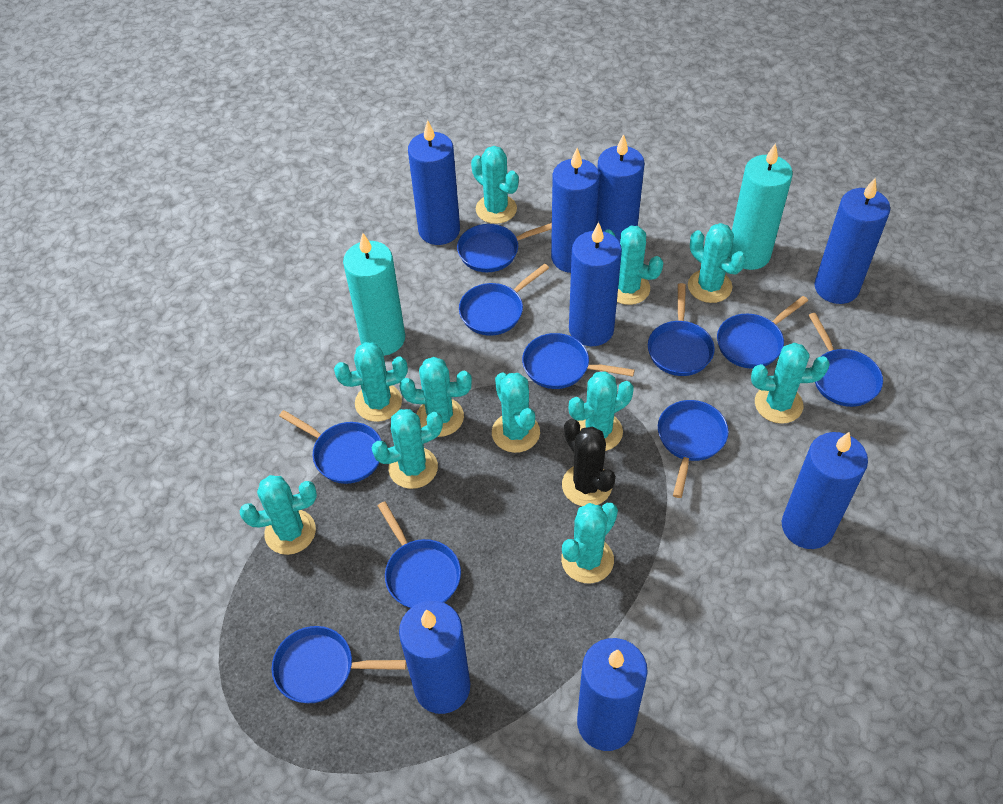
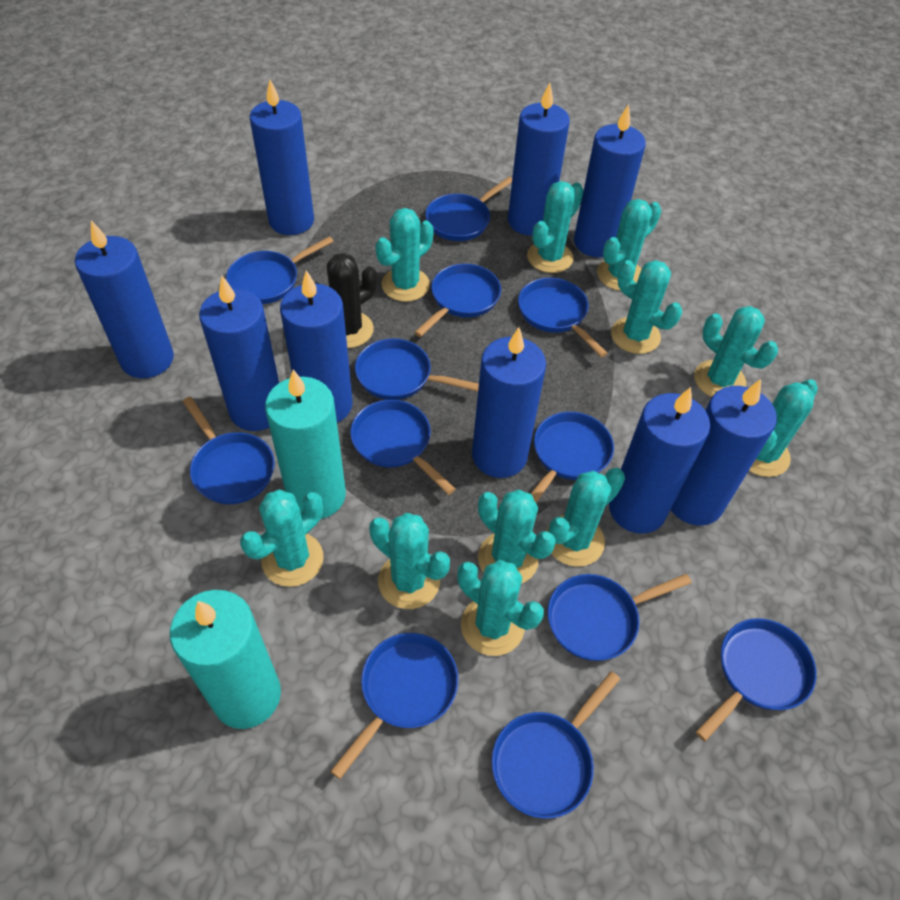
blue candle: [399,600,470,714] [408,120,460,245] [551,148,599,273] [569,222,622,346] [577,638,648,751] [596,134,645,243] [782,432,868,549] [814,178,890,304] = 8 -> [75,220,174,378] [199,276,279,431] [250,80,314,235] [280,270,353,423] [472,327,546,478] [508,83,570,236] [574,104,646,257] [609,387,710,534] [671,379,777,526] = 9
blue pan: [272,626,406,703] [279,410,382,484] [378,501,461,608] [457,223,552,272] [459,264,549,336] [522,333,635,389] [648,283,715,376] [658,400,729,498] [717,296,808,369] [809,313,883,407] = 10 -> [182,397,275,504] [226,236,334,304] [330,633,458,779] [350,400,455,495] [355,338,479,400] [414,264,501,337] [426,177,512,241] [491,671,620,819] [518,278,608,357] [531,412,614,502] [548,574,692,661] [696,618,817,741] = 12

